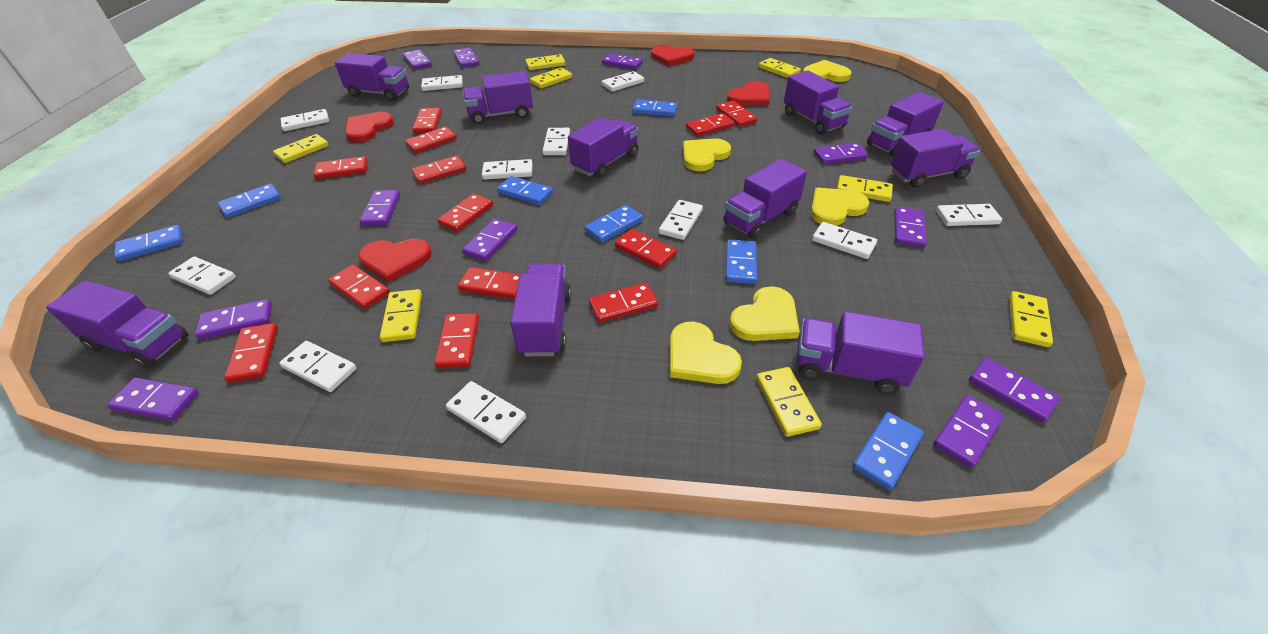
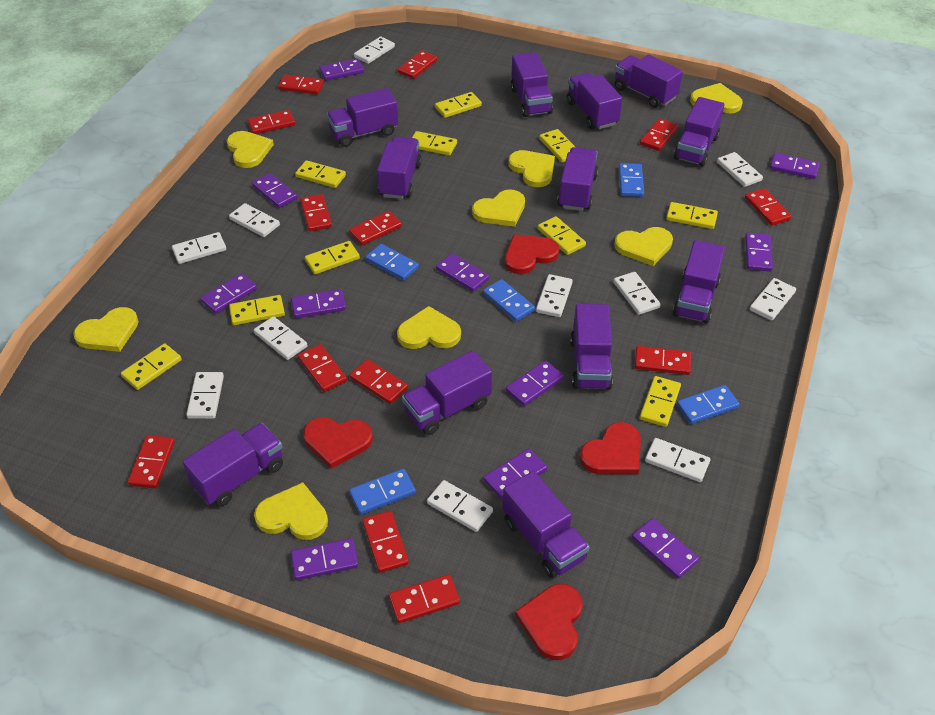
blue domino: [114,225,183,262] [218,184,281,218] [497,176,553,205] [585,205,643,243] [632,99,678,117] [726,239,757,284] [853,412,924,490] = 7 -> [349,469,416,515] [366,244,419,281] [483,279,535,322] [619,163,644,197] [677,385,740,424] = 5
purple truck: [46,280,188,368] [335,53,409,101] [463,71,533,124] [510,263,571,356] [568,117,639,178] [723,159,807,239] [784,71,852,135] [797,311,925,395] [867,92,944,157] [891,129,980,188] = 10 -> [183,423,283,507] [327,88,398,147] [377,137,422,199] [402,351,492,435] [502,471,589,578] [511,52,553,117] [557,147,598,211] [567,73,622,129] [570,304,613,390] [615,54,683,108] [672,240,725,324] [674,97,724,167] = 12
yellow domino: [273,134,328,163] [380,289,422,342] [525,54,565,70] [530,68,572,89] [756,367,822,437] [759,58,801,78] [837,175,893,202] [1009,291,1053,347] = 8 -> [121,343,182,390] [229,295,285,325] [295,160,346,188] [305,241,360,274] [412,131,457,155] [435,92,482,118] [538,216,586,255] [539,129,575,162] [640,376,681,427] [666,202,718,229] = 10
yellow heart: [670,321,742,384] [683,138,731,171] [730,286,800,341] [803,60,851,82] [810,187,869,226] = 5 -> [73,307,139,352] [227,131,274,168] [254,482,328,540] [397,306,461,349] [472,189,525,227] [508,150,555,187] [614,227,673,266] [690,83,743,113] = 8

